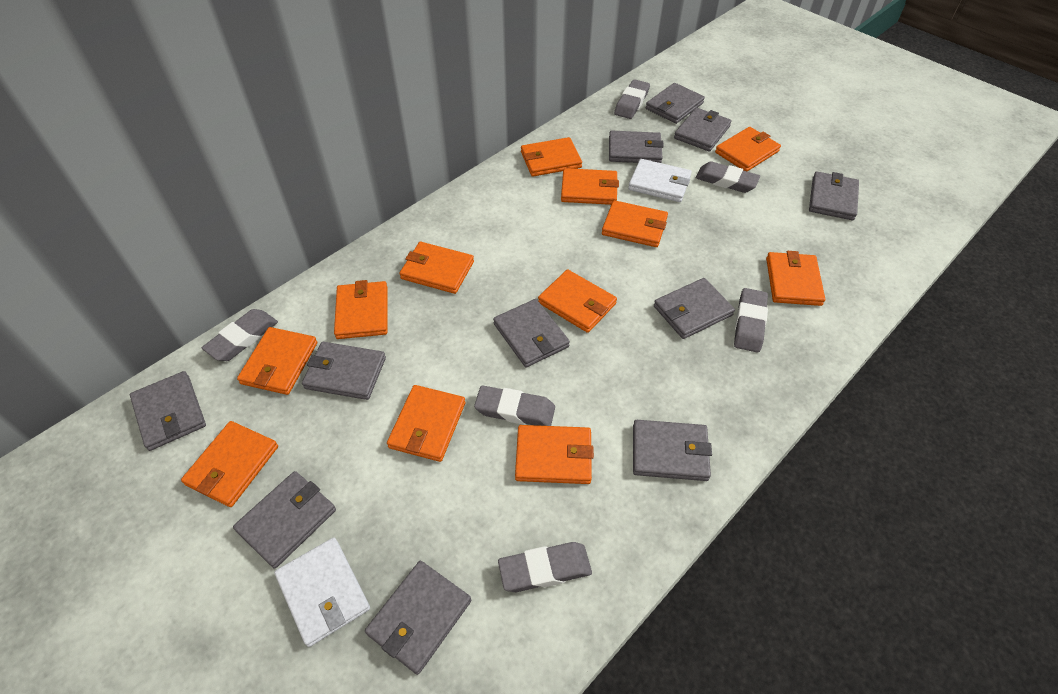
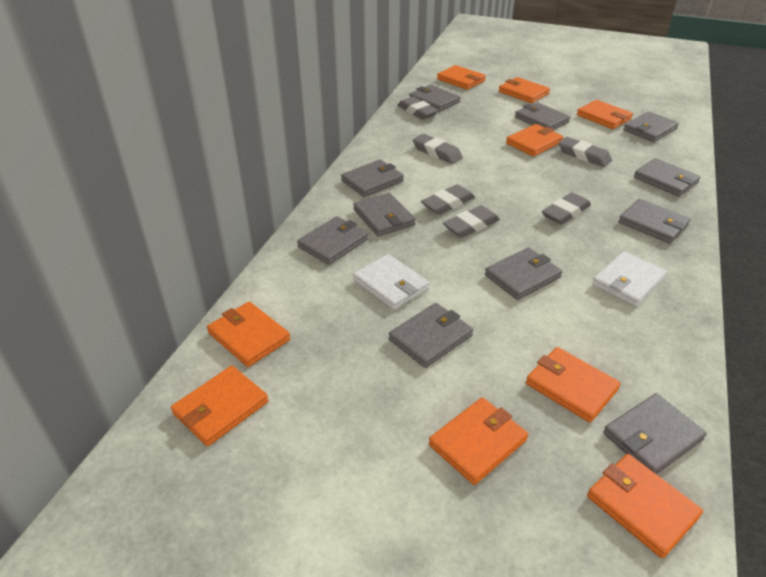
orange wallet: [181,421,278,507] [237,327,317,395] [334,280,388,339] [387,385,465,462] [400,242,474,294] [515,425,594,484] [521,137,582,177] [538,269,617,333] [561,168,619,205] [602,200,668,247] [715,127,781,171] [766,251,825,306] = 12 -> [171,366,269,446] [207,302,291,367] [429,397,528,485] [437,65,486,90] [499,77,550,103] [506,124,564,157] [526,347,621,423] [577,100,633,129] [587,454,703,558] = 9

